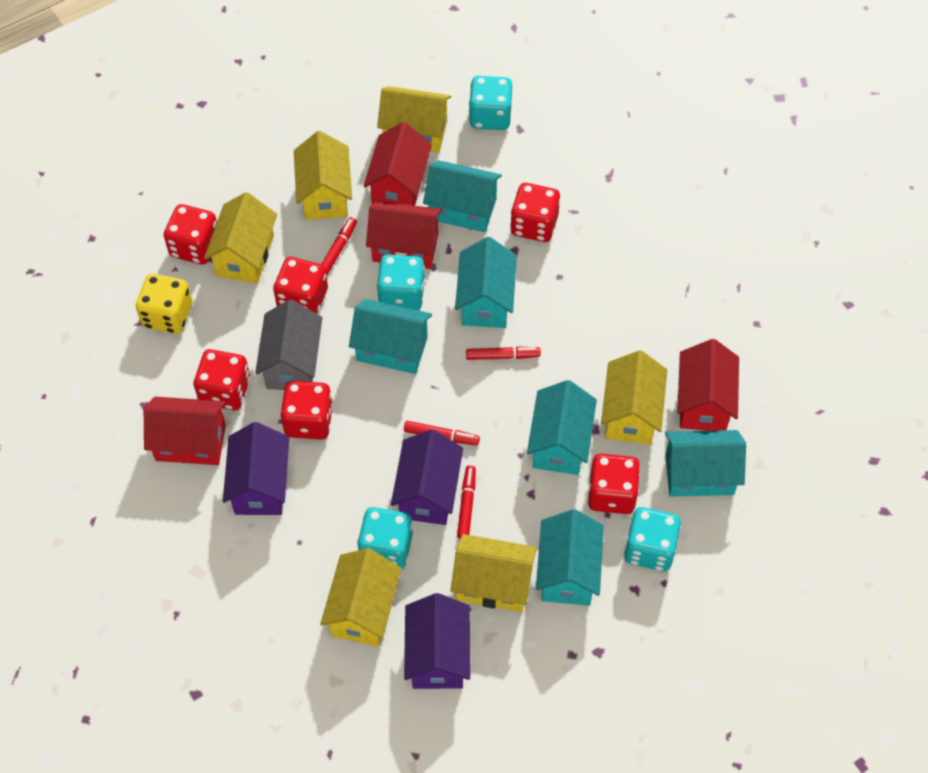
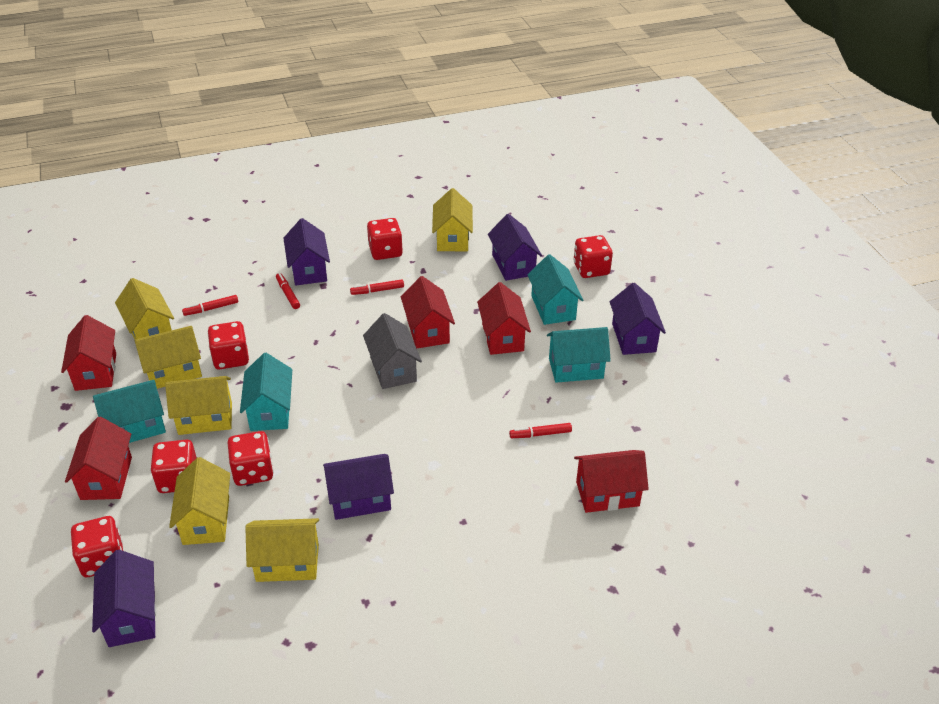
purple house: [223,422,289,515] [391,429,463,525] [404,593,470,689] = 3 -> [92,550,156,647] [283,218,330,286] [323,454,394,520] [488,214,542,281] [610,283,666,355] = 5
red house: [144,397,226,465] [363,122,432,206] [366,201,442,269] [677,339,739,431] = 4 -> [61,315,116,391] [65,416,132,500] [401,276,455,348] [477,282,531,355] [574,450,649,513] = 5
turquoise dice: [357,507,413,570] [377,254,425,311] [469,76,512,130] [624,507,681,571] = 4 -> none = 0
turquoise house: [349,299,432,374] [423,160,502,232] [455,237,517,328] [527,380,597,475] [536,509,604,606] [665,430,746,497] = 6 -> [93,380,166,443] [240,353,292,431] [527,254,583,325] [547,327,611,383] = 4
yellow dice: [136,274,192,334] = 1 -> none = 0

